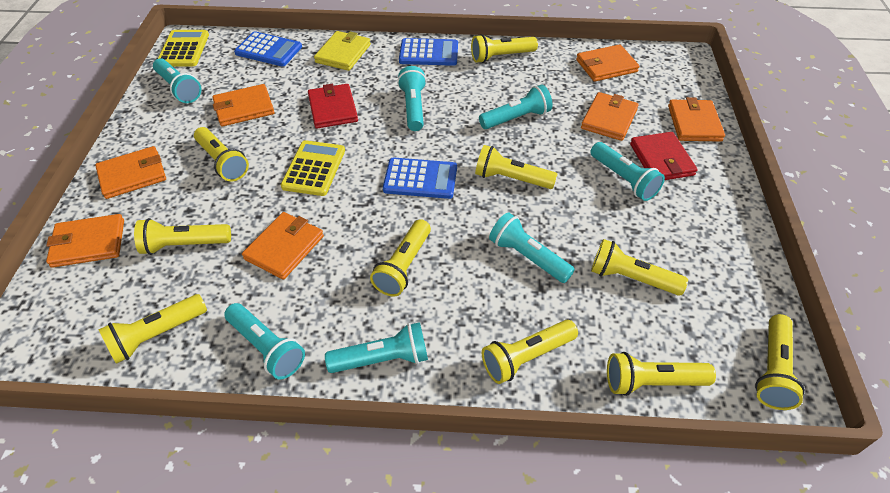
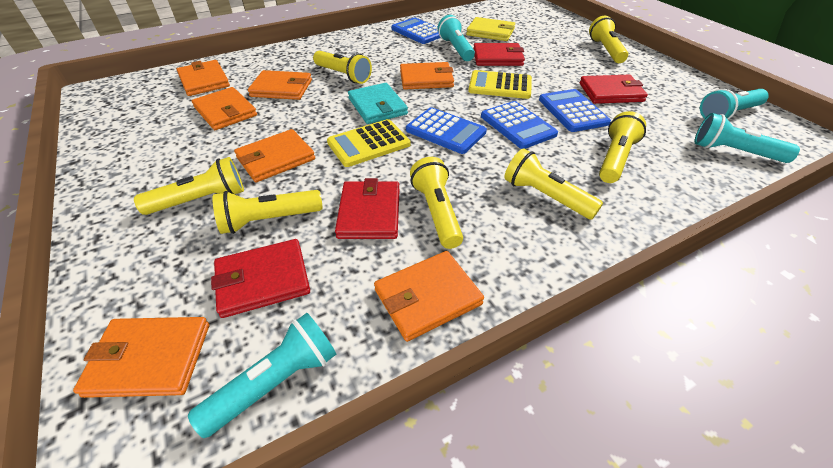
blue calculator: [234,31,302,67] [383,157,457,199] [399,38,458,66] = 3 -> [391,17,440,44] [406,107,487,154] [481,101,558,149] [539,89,611,132] = 4
red wallet: [308,84,358,129] [630,132,698,180] = 2 -> [211,239,310,318] [335,178,400,239] [473,43,525,66] [580,75,648,104] = 4
turquoise flashlight: [153,58,201,103] [224,303,305,380] [325,322,428,373] [397,66,427,131] [479,84,553,129] [489,212,575,283] [590,142,665,201] = 7 -> [188,313,336,438] [438,15,475,61] [694,113,800,163] [700,89,769,119] = 4
turquoise wallet: none = 0 -> [348,83,408,124] = 1
yellow flashlight: [99,294,207,364] [134,218,231,255] [194,127,249,181] [370,219,431,297] [471,34,538,63] [475,145,557,189] [482,320,578,384] [591,239,688,296] [607,352,716,396] [755,314,805,410] = 10 -> [134,157,244,215] [213,190,323,234] [313,51,372,84] [410,157,463,249] [504,148,603,220] [589,16,628,63] [599,111,646,183] = 7

